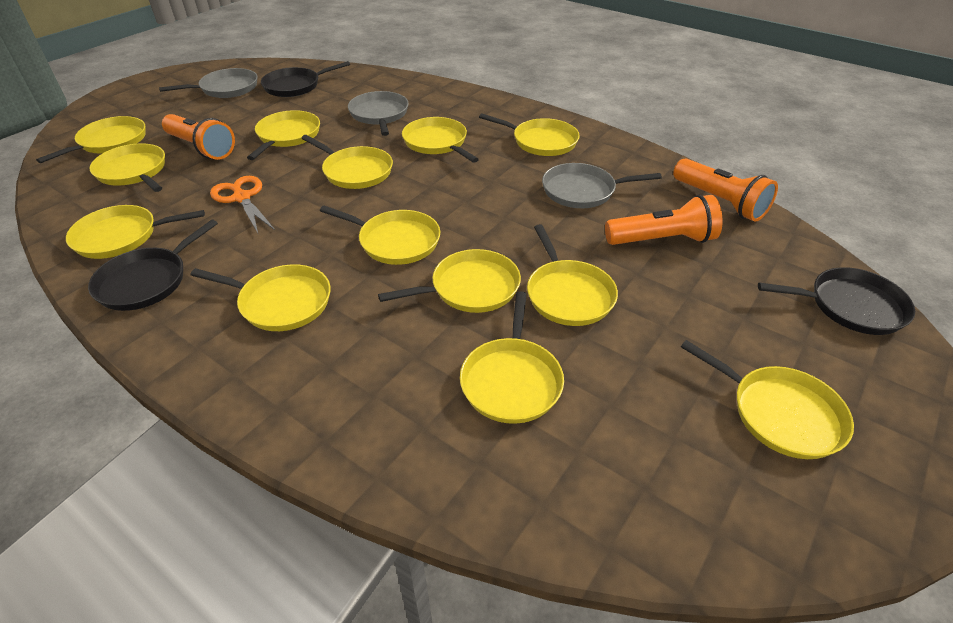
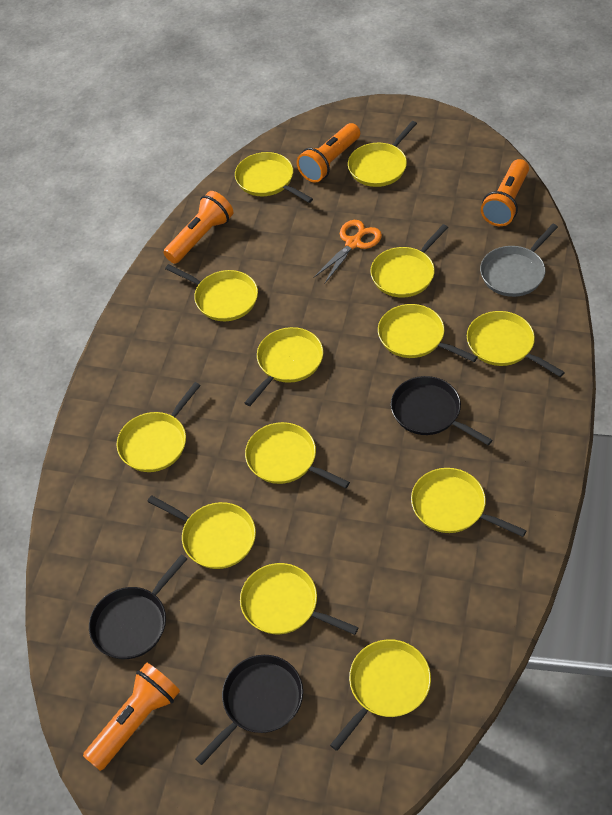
grey pan: [159,68,258,98] [348,91,409,136] [542,163,662,208] = 3 -> [480,224,558,297] = 1
orange flashlight: [162,114,235,160] [605,195,723,245] [673,158,778,222] = 3 -> [83,662,180,771] [163,191,233,264] [297,123,360,183] [481,159,529,226] = 4

